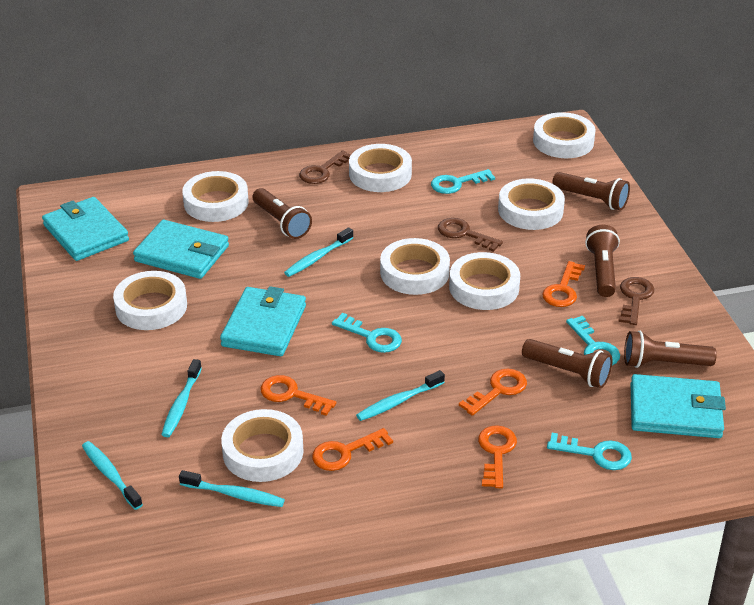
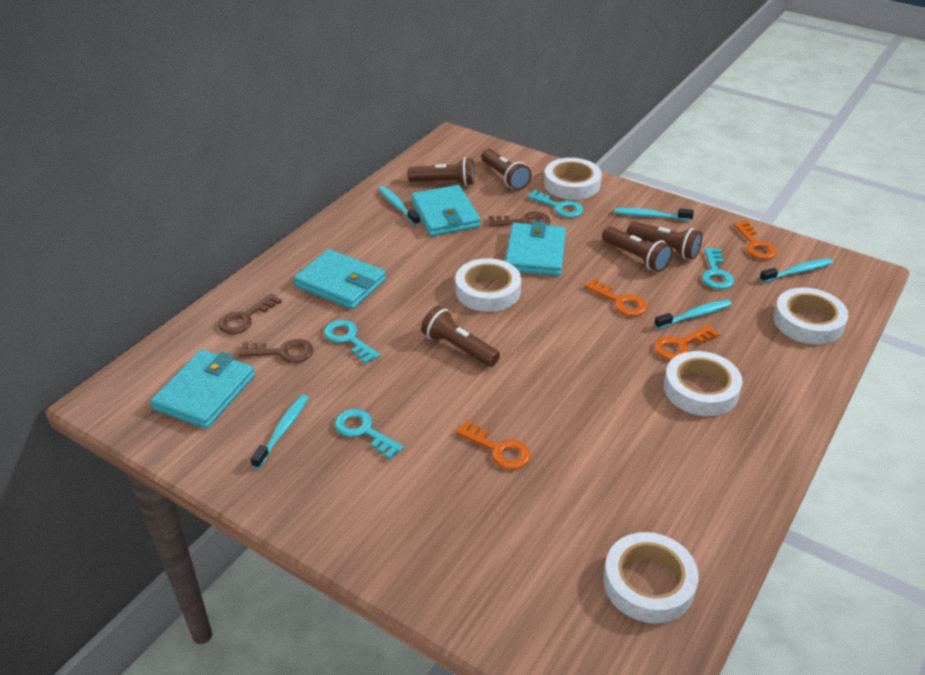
orange key: [260,375,336,416] [312,428,393,471] [459,369,527,416] [478,425,517,488] [542,261,585,307] = 5 -> [456,420,531,470] [584,278,647,316] [654,325,720,360] [733,221,777,260] = 4
white tape: [113,271,187,330] [182,171,249,222] [221,409,304,482] [349,144,412,192] [380,238,450,295] [449,252,520,310] [498,178,565,230] [533,112,595,158] = 8 -> [455,258,521,312] [544,158,602,200] [603,532,699,623] [664,351,742,416] [773,287,848,345] = 5

